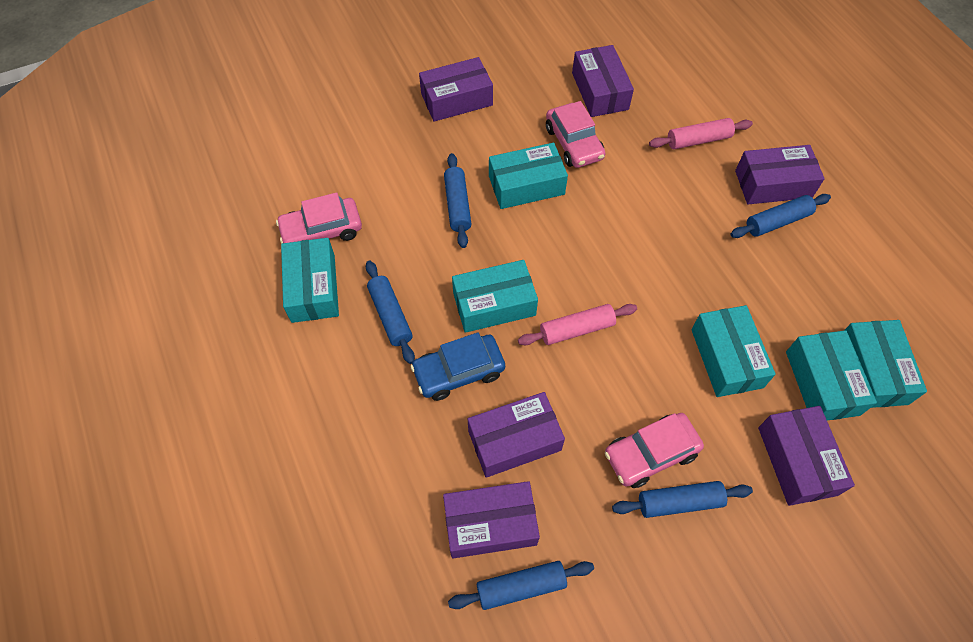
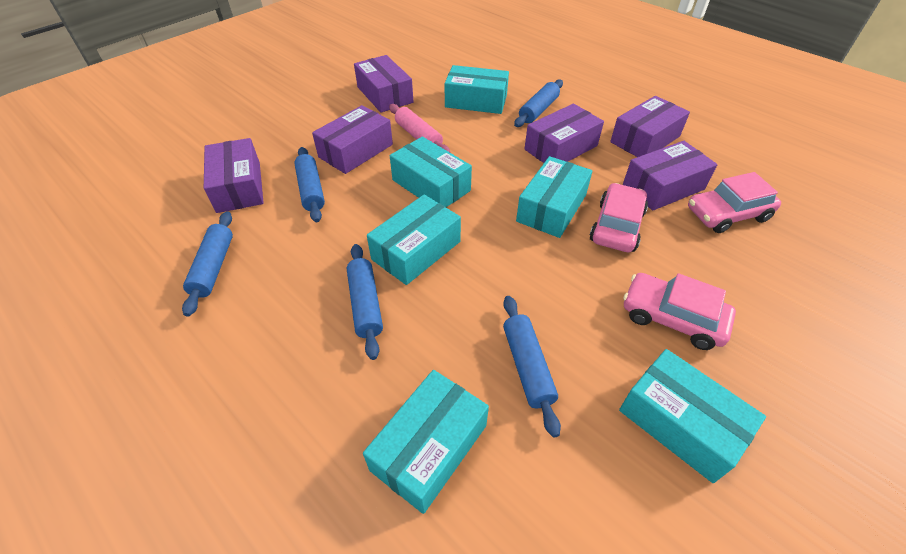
blue car: [410,332,505,401] = 1 -> none = 0
pink rolling pin: [518,304,637,345] [649,118,753,149] = 2 -> [389,104,450,152] = 1

